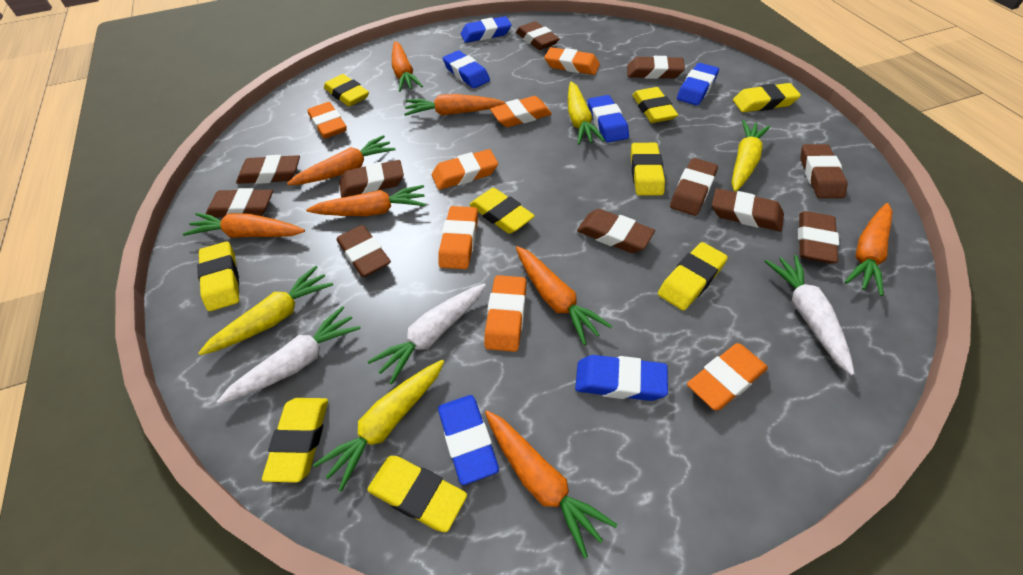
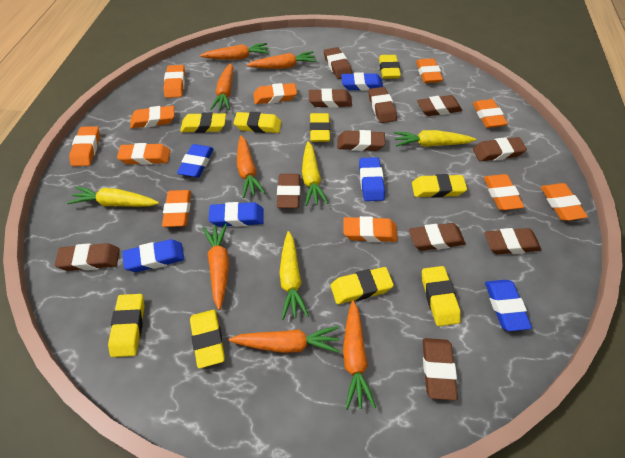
orange carrot: [183,213,305,238] [287,135,395,185] [306,185,426,216] [392,41,423,92] [404,94,505,116] [485,411,617,559] [516,246,612,345] [845,203,893,296] = 8 -> [200,43,270,60] [203,224,229,310] [211,63,233,110] [229,326,340,353] [237,135,265,198] [247,51,317,69] [343,301,376,410] = 7
orange eraser: [308,102,347,139] [432,149,498,190] [438,206,478,269] [484,275,526,352] [490,96,552,127] [544,47,600,75] [687,343,768,411] = 7 -> [69,126,100,166] [117,143,170,165] [130,106,174,128] [162,190,191,227] [163,65,185,98] [253,83,297,104] [343,216,398,242] [416,58,443,83] [473,99,508,128] [484,174,524,210] [541,183,588,221] = 11
white carrot: [217,306,361,404] [367,283,486,385] [765,255,855,375] = 3 -> none = 0

